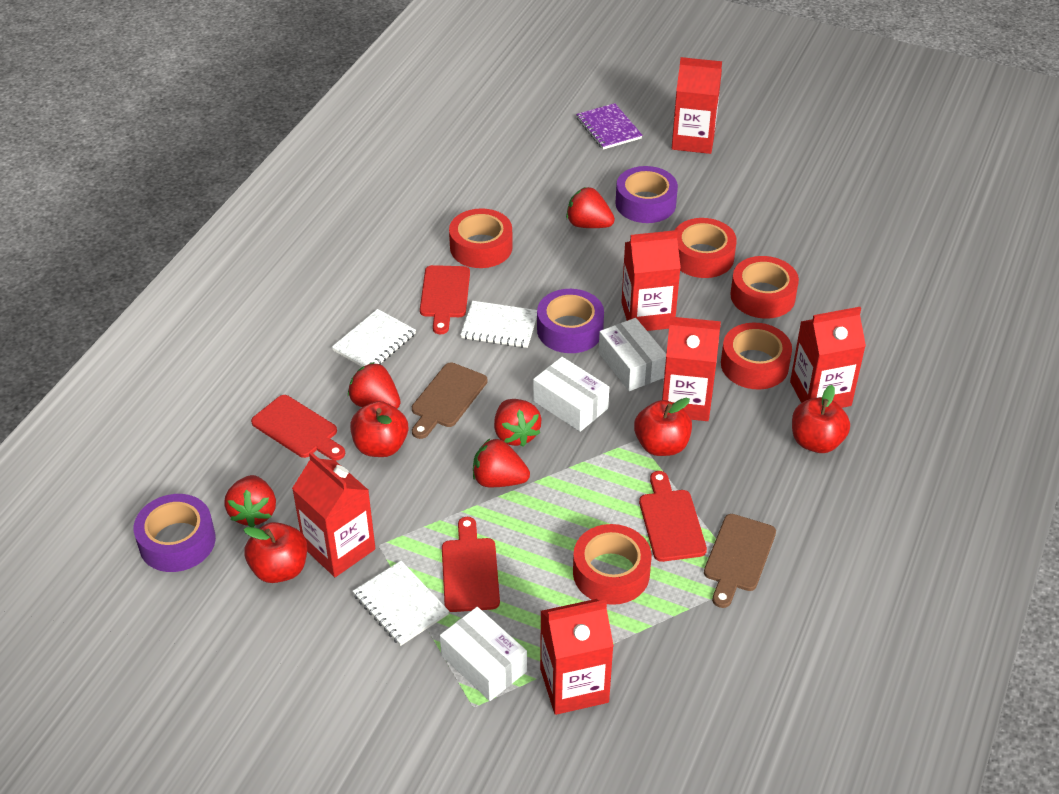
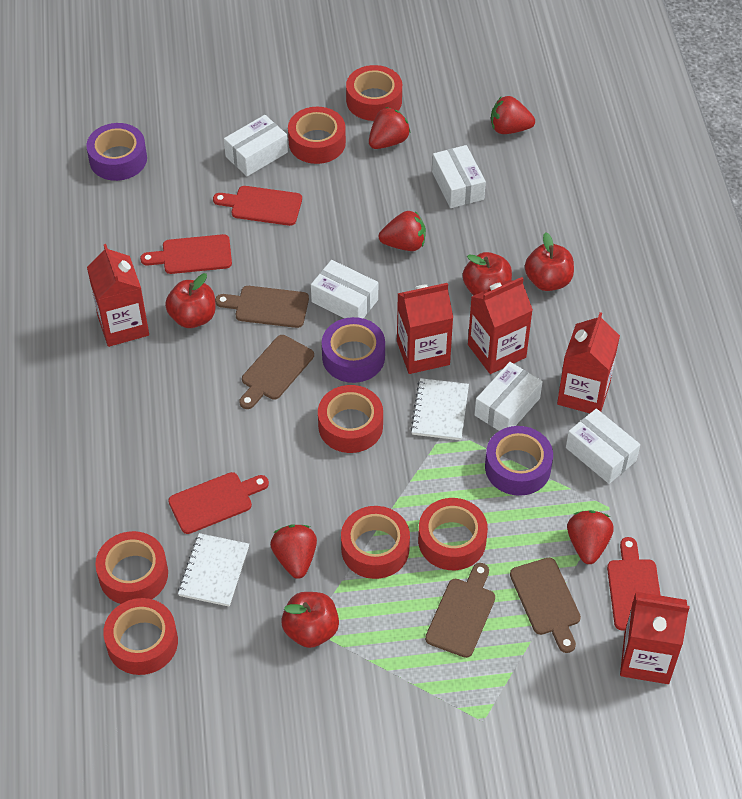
brown cutting board: [412,362,488,439] [704,514,776,608] = 2 -> [215,286,309,328] [239,335,314,409] [425,563,495,658] [510,558,581,653] = 4
purple notebook: [576,103,643,150] = 1 -> none = 0
red carton: [292,452,375,577] [540,599,614,715] [621,230,681,331] [662,316,721,421] [672,57,722,154] [790,307,866,408] = 6 -> [87,244,149,347] [397,283,453,374] [468,277,533,374] [557,312,620,413] [620,592,690,684] = 5
red tape: [449,208,513,268] [573,524,652,605] [675,218,737,278] [721,323,792,390] [730,256,799,319] = 5 -> [95,531,168,604] [103,598,178,675] [288,107,346,164] [318,385,383,453] [341,506,410,579] [346,65,402,121] [418,498,488,570] = 7
white box: [440,607,527,701] [533,357,609,432] [599,318,666,391] = 3 -> [224,115,288,176] [311,260,378,318] [432,145,486,208] [474,362,543,431] [566,409,640,484] = 5
white notebook: [332,309,416,367] [353,561,449,646] [460,301,537,348] = 3 -> [178,533,249,607] [410,378,469,440] = 2

